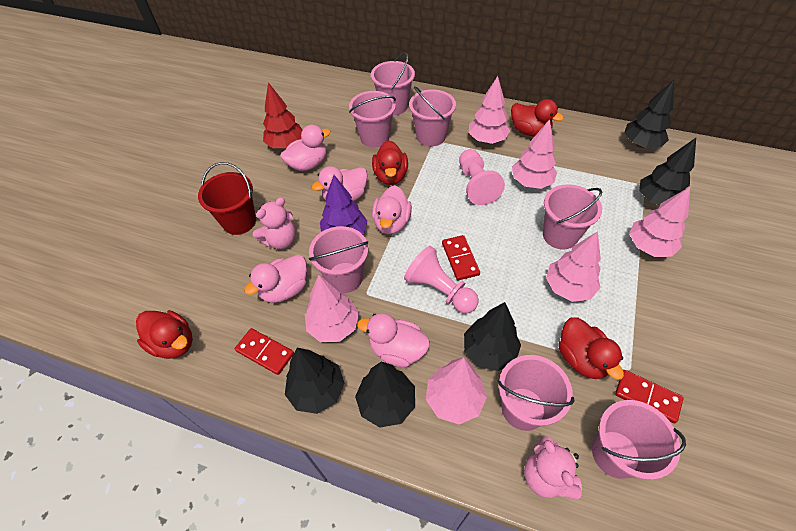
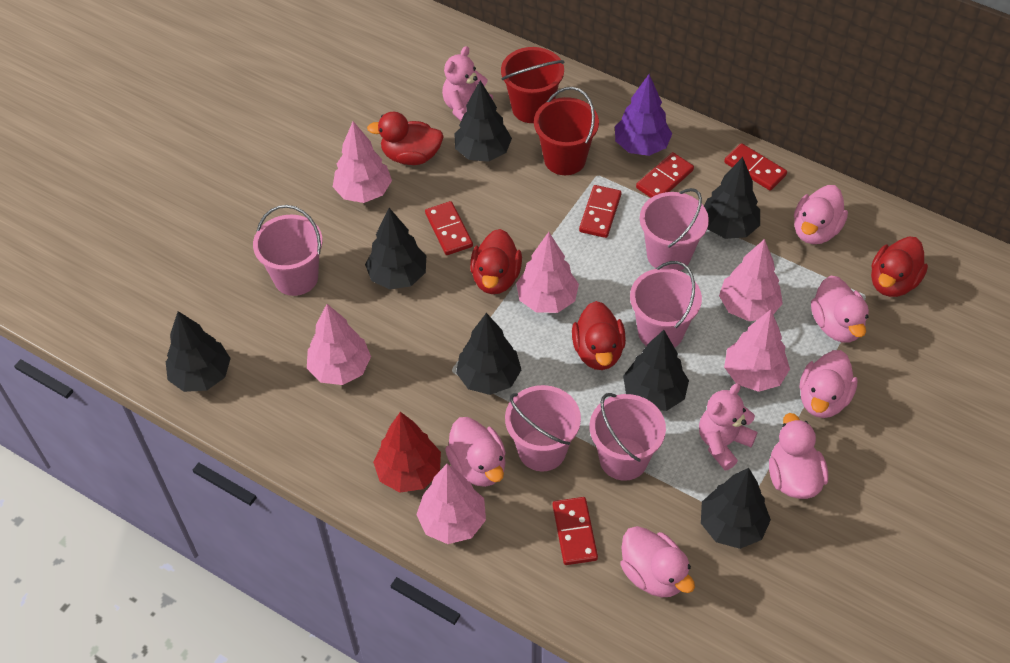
black tree: [285,348,345,414] [355,362,415,427] [464,302,521,371] [624,80,674,148] [639,138,696,206] = 5 -> [166,311,231,392] [365,208,426,290] [455,80,512,162] [456,313,521,395] [623,330,689,411] [701,468,771,549] [704,157,760,239] = 7
pink bucket: [309,226,368,293] [349,91,396,148] [371,53,415,115] [409,86,456,146] [497,355,575,431] [543,184,602,249] [592,400,686,480] = 7 -> [253,205,323,296] [505,385,581,471] [590,393,666,481] [630,261,702,348] [640,188,709,271] = 5
pink duck: [244,255,307,303] [281,125,331,171] [312,166,368,201] [357,313,430,367] [372,185,412,234] = 5 -> [445,417,506,487] [620,526,695,597] [769,413,828,499] [794,185,848,244] [800,350,858,418] [811,276,869,343] = 6
pink pawn: [404,246,479,313] [459,149,505,205] = 2 -> none = 0
red bucket: [198,162,256,235] = 1 -> [501,47,564,123] [534,87,599,175] = 2
red domino: [235,328,294,375] [442,235,480,280] [615,370,684,423] = 3 -> [425,201,473,255] [553,497,598,565] [579,185,621,238] [636,152,694,198] [724,143,787,191] = 5

